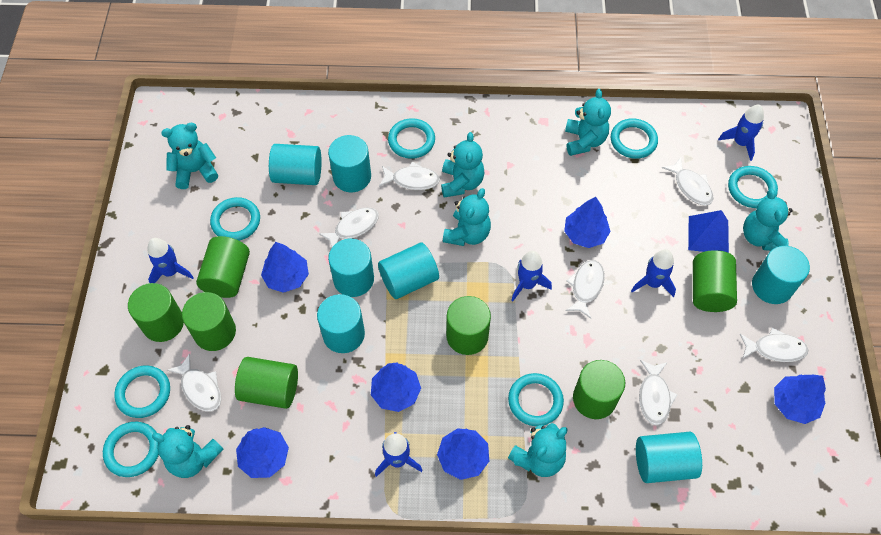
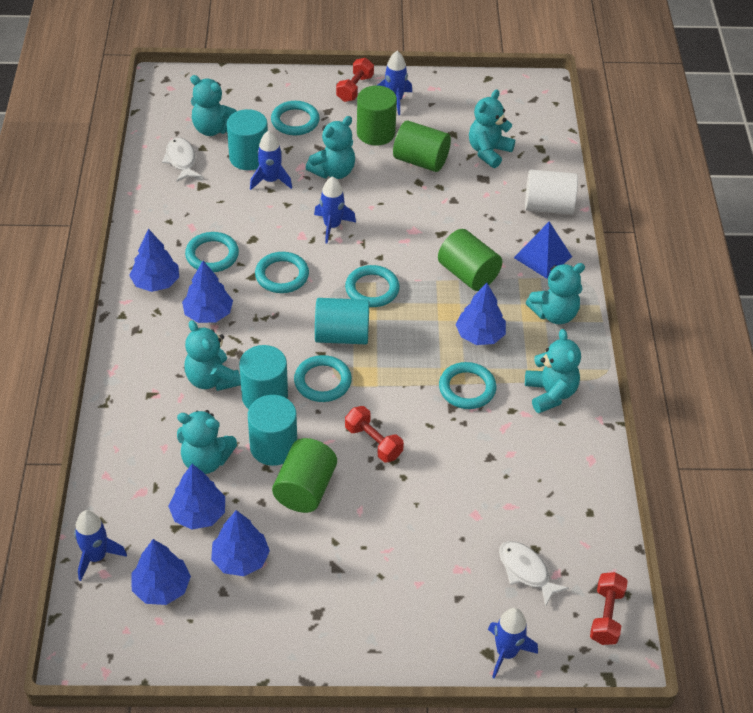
green cylinder: [128,283,184,342] [182,292,236,351] [196,236,250,298] [235,357,298,409] [446,296,491,355] [573,360,625,419] [693,250,737,312] = 7 -> [272,438,337,513] [357,85,397,146] [393,121,451,172] [438,229,502,291] = 4
red dumbbell: none = 0 -> [336,58,374,102] [345,406,404,462] [590,572,628,645] = 3
turquoise cylinder: [269,144,322,185] [317,294,365,353] [328,135,371,192] [328,239,374,297] [378,242,439,299] [636,432,702,483] [752,246,810,304] = 7 -> [227,109,268,171] [239,345,288,409] [248,395,297,466] [315,298,369,344] = 4
turquoise ring: [103,422,159,477] [114,366,170,418] [210,197,260,241] [388,118,435,159] [508,373,564,426] [611,118,658,159] [728,166,778,208] = 7 -> [185,232,239,272] [255,252,309,293] [271,101,320,135] [294,355,352,402] [345,265,400,307] [439,362,496,409] = 6
white cylinder: none = 0 -> [525,169,578,215] = 1
white fish: [167,353,221,412] [319,207,379,247] [379,162,440,190] [566,260,605,319] [639,360,678,425] [662,157,714,206] [740,328,809,362] = 7 -> [162,137,202,182] [499,541,569,607] = 2

